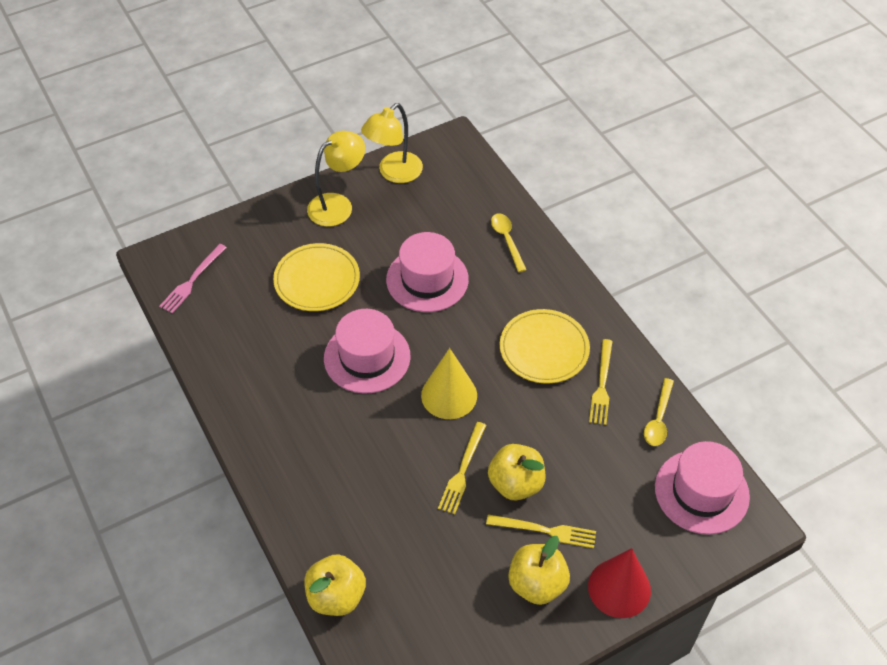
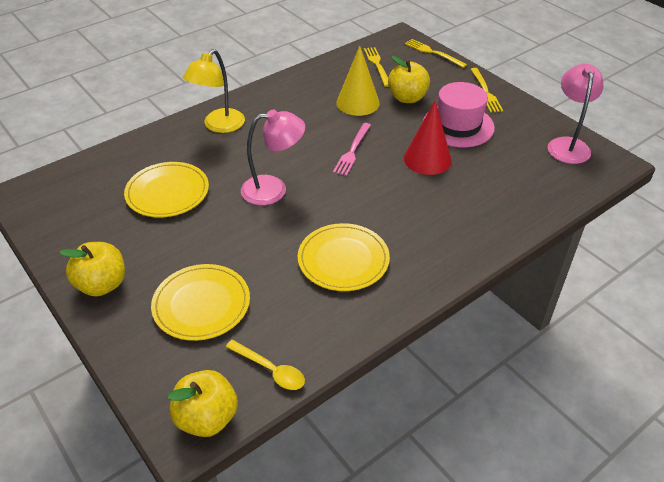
pink hat: [324,309,411,394] [386,232,469,312] [655,441,750,535] = 3 -> [423,82,495,147] = 1
pink lamp: none = 0 -> [241,109,305,205] [548,64,604,164] = 2
yellow lamp: [307,131,365,227] [361,103,423,183] = 2 -> [183,49,245,133] = 1
yellow plate: [273,243,360,311] [500,309,590,383] = 2 -> [124,162,209,217] [151,264,250,341] [298,223,390,291] = 3
yellow spoon: [491,213,527,272] [644,378,674,446] = 2 -> [226,340,305,390] = 1

